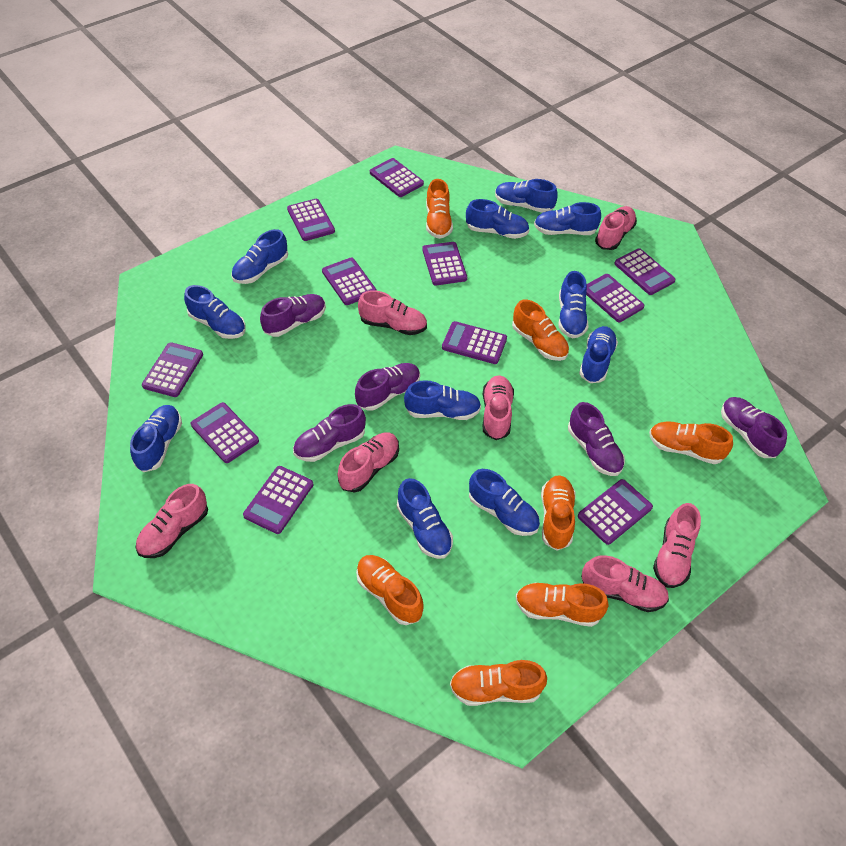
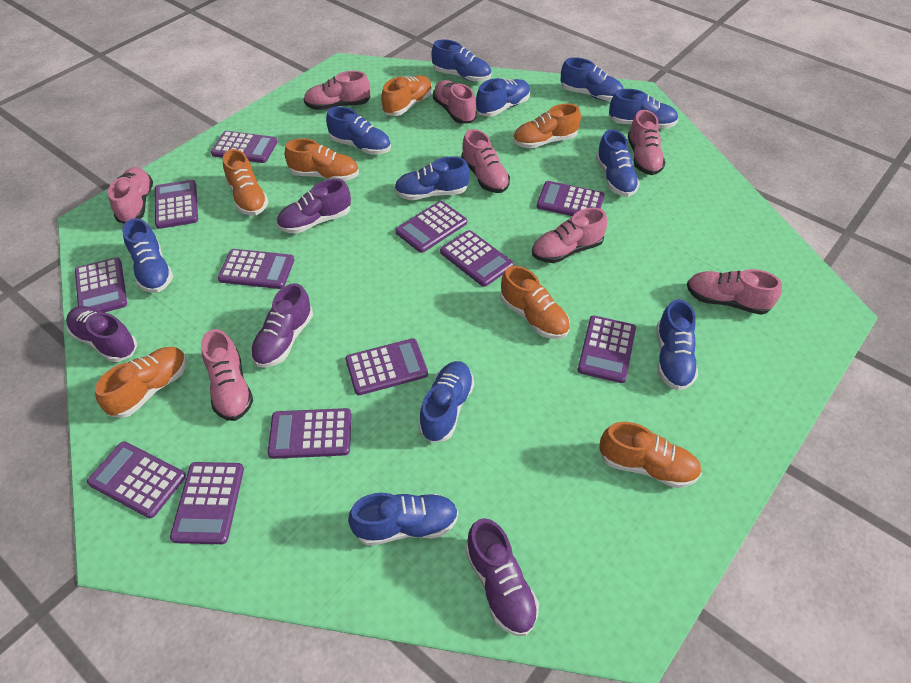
pink shoe: [135,484,208,558] [338,433,399,492] [358,290,427,335] [482,375,514,440] [581,555,669,612] [595,206,637,250] [653,503,701,588] = 7 -> [108,167,153,224] [201,329,253,421] [304,71,370,110] [433,80,477,124] [461,129,510,193] [532,208,607,263] [628,110,665,175] [687,269,782,315] = 8
purple calculator: [142,342,203,397] [191,402,259,463] [243,466,313,534] [287,199,335,241] [322,258,377,305] [370,158,424,197] [422,242,467,285] [442,321,507,364] [578,479,653,545] [586,274,645,322] [614,248,676,295] = 11 -> [75,257,127,313] [87,441,186,518] [155,180,198,229] [170,462,244,544] [211,131,278,163] [218,249,294,289] [268,408,351,459] [345,338,428,395] [395,201,467,253] [440,230,514,287] [537,181,605,216] [578,315,636,383] = 12
purple shoe: [260,294,326,337] [293,404,366,462] [355,363,420,411] [568,402,625,476] [721,397,787,458] = 5 -> [66,306,137,362] [251,283,313,368] [277,179,351,234] [465,518,539,636] = 4

